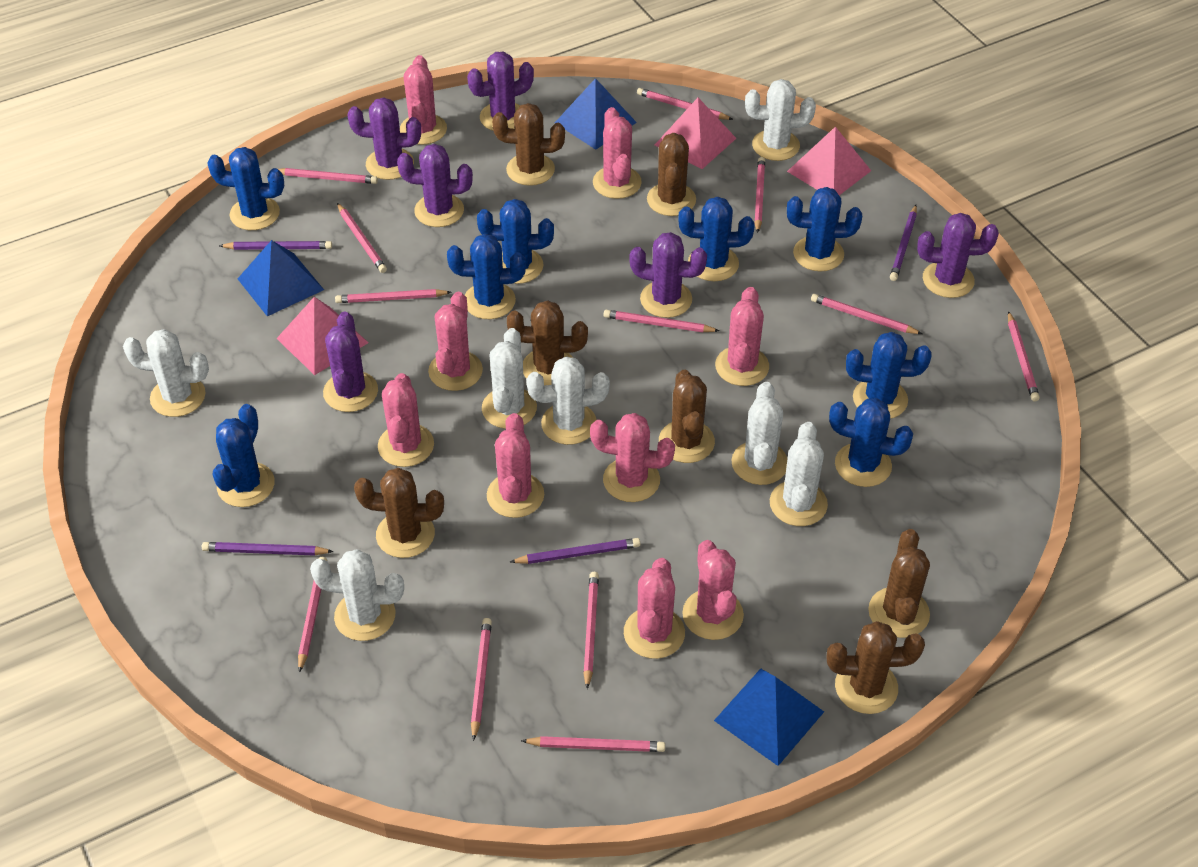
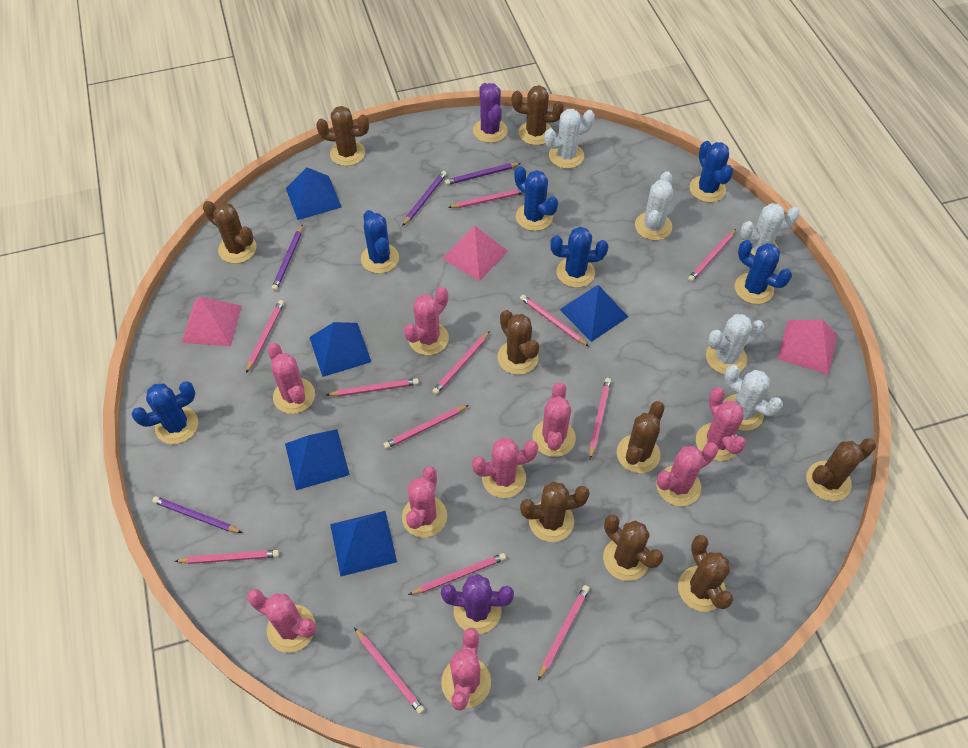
blue cactus: [207,147,284,230] [212,404,275,507] [447,234,526,319] [477,199,554,284] [678,197,755,281] [787,187,862,271] [829,398,913,487] [846,332,932,419] = 8 -> [131,381,198,444] [361,210,399,273] [514,166,558,231] [550,227,608,288] [690,141,733,202] [735,240,792,304] = 6
blue pyramid: [238,240,324,316] [555,78,637,150] [714,668,824,766] = 3 -> [285,429,350,490] [286,167,342,220] [310,322,371,377] [330,511,397,577] [559,285,628,342] = 5
brown cactus: [354,468,444,558] [492,103,565,186] [507,300,588,385] [647,133,696,216] [659,370,715,463] [827,621,925,714] [868,529,930,638] = 7 -> [203,201,257,264] [316,106,369,166] [497,310,539,375] [512,85,564,145] [520,482,590,542] [603,515,663,581] [617,401,665,473] [678,535,733,612] [807,438,876,501] = 9
purple cactus: [323,312,378,412] [347,97,421,180] [397,144,473,227] [467,52,534,131] [629,232,707,318] [917,213,999,298] = 6 -> [441,574,514,634] [473,83,508,143] = 2
white cactus: [123,329,209,417] [310,549,404,641] [482,328,537,429] [526,357,610,445] [731,382,788,485] [745,79,816,161] [770,422,828,526] = 7 -> [544,109,595,169] [635,171,673,240] [706,314,764,374] [723,365,783,431] [740,203,800,256] = 5

